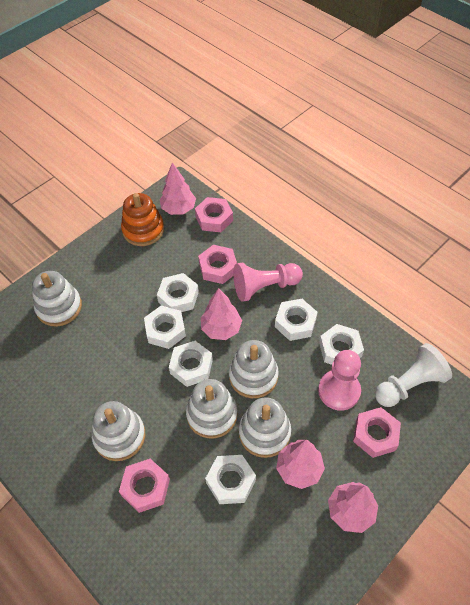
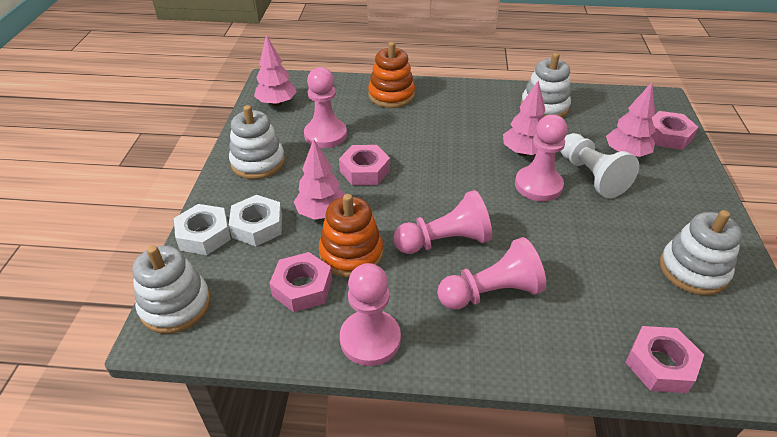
orange stacking toy: [121,193,164,246] = 1 -> [319,194,383,278] [368,42,415,108] = 2
pink pawn: [233,263,303,302] [318,350,361,411] = 2 -> [304,67,347,148] [340,263,401,366] [393,190,492,254] [437,237,546,310] [515,114,568,201] = 5
white nut: [144,305,186,349] [157,273,199,312] [169,341,213,387] [205,455,256,504] [275,299,318,341] [319,324,364,365] = 6 -> [174,204,231,255] [229,195,282,246] = 2
white stacking toy: [32,271,82,326] [92,401,145,461] [186,379,238,439] [229,340,279,398] [239,397,291,458] = 5 -> [133,245,210,334] [229,105,285,179] [521,53,571,118] [660,210,742,295] = 4

